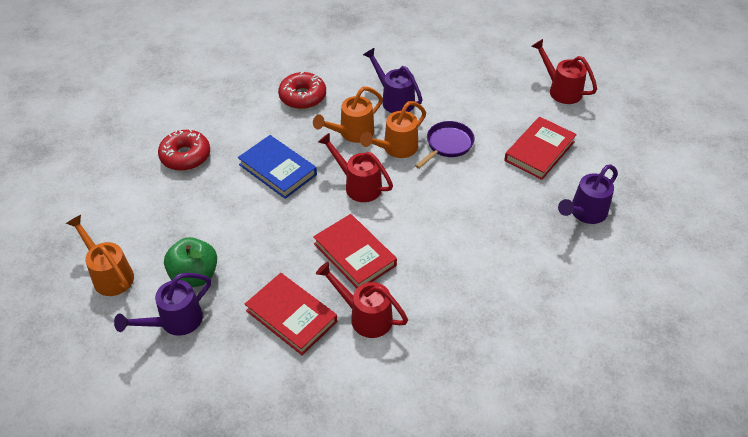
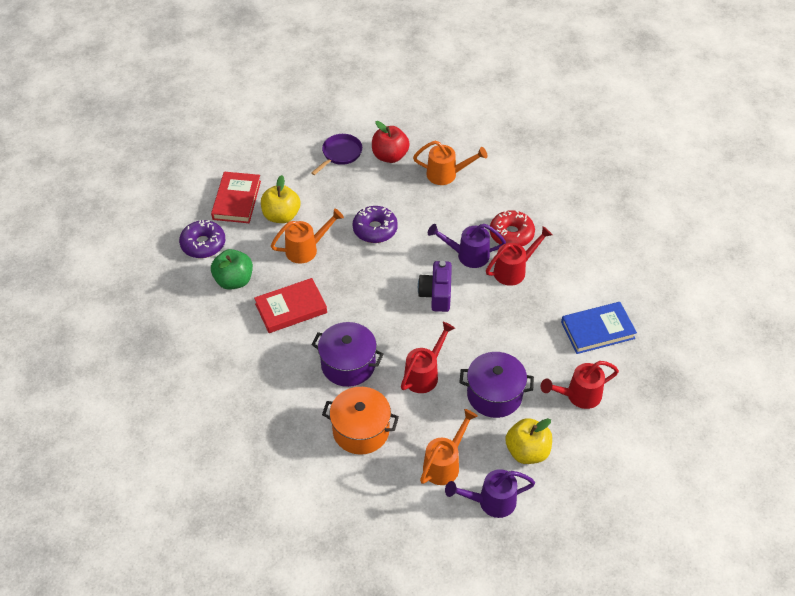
orange pot: none = 0 -> [322,387,399,455] = 1
purple camera: none = 0 -> [418,261,452,312] = 1
purple donut: none = 0 -> [179,220,225,258] [353,206,398,243] = 2
purple pot: none = 0 -> [311,322,384,387] [459,352,534,418] = 2
purple watering can: [114,273,211,336] [363,48,423,113] [558,164,618,224] = 3 -> [428,224,506,268] [445,469,535,518] = 2
red apple: none = 0 -> [372,121,410,163] = 1
red book: [245,273,337,355] [313,214,397,288] [504,117,577,180] = 3 -> [211,172,261,223] [254,278,327,333] = 2
red donut: [158,129,210,171] [278,72,326,109] = 2 -> [490,210,535,246] = 1
yellow apple: none = 0 -> [261,175,301,223] [505,418,552,464] = 2

